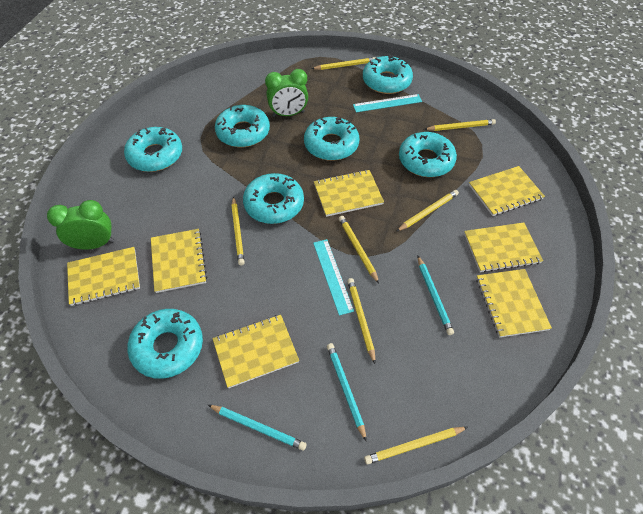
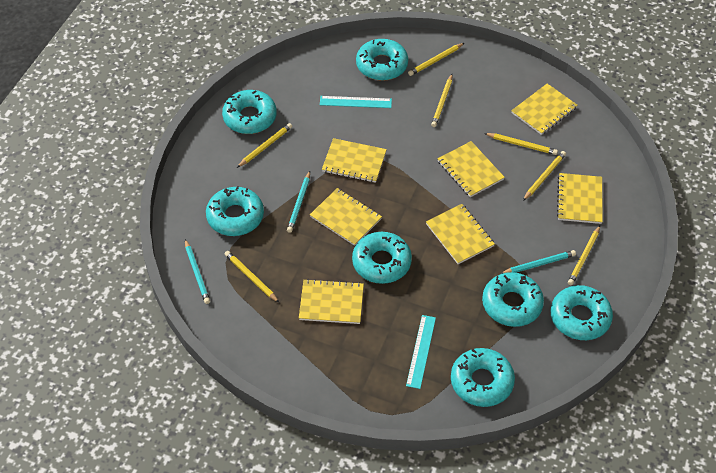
green clock: [47,200,114,250] [265,69,308,117] = 2 -> none = 0

